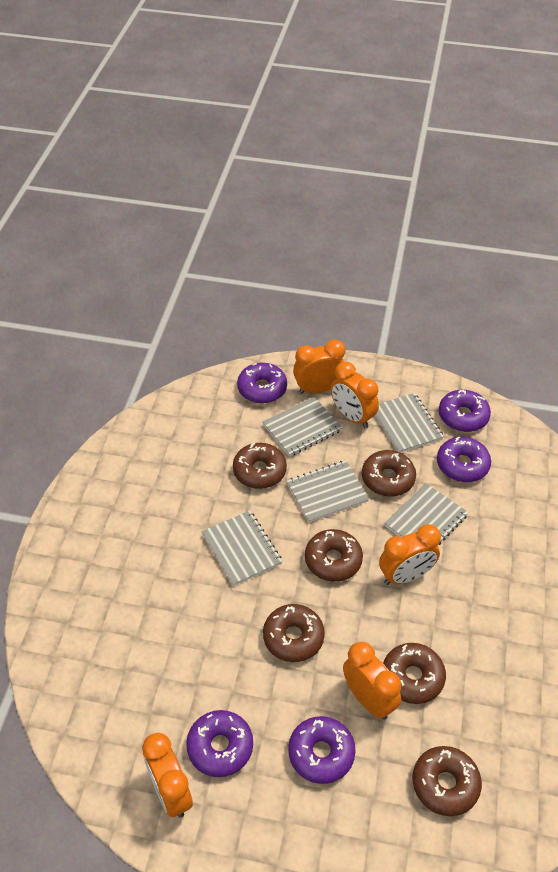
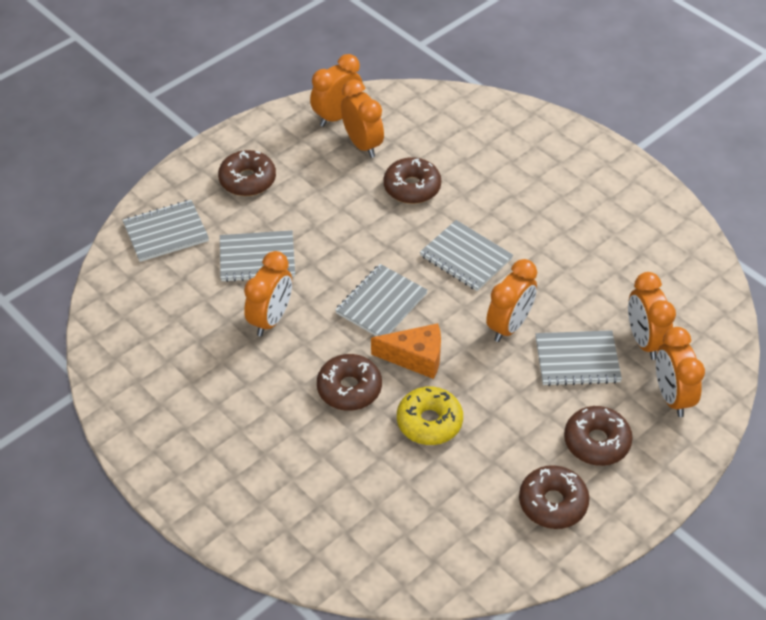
brown donut: [233,443,287,489] [263,604,325,662] [305,529,363,582] [362,450,416,497] [383,643,446,704] [413,746,482,816] = 6 -> [218,150,276,196] [317,354,382,411] [384,157,441,204] [519,465,590,529] [564,406,633,466] = 5
orange cheese: none = 0 -> [371,323,441,379] = 1
orange clock: [142,733,193,818] [293,339,345,394] [331,362,379,428] [343,642,401,720] [379,524,441,585] = 5 -> [244,251,292,336] [310,54,363,127] [341,79,384,158] [486,259,537,342] [628,272,676,360] [656,327,705,417] = 6
purple donut: [186,710,253,777] [237,363,287,404] [288,716,356,784] [437,437,491,482] [439,390,491,432] = 5 -> none = 0
yellow donut: none = 0 -> [397,386,463,445] = 1

